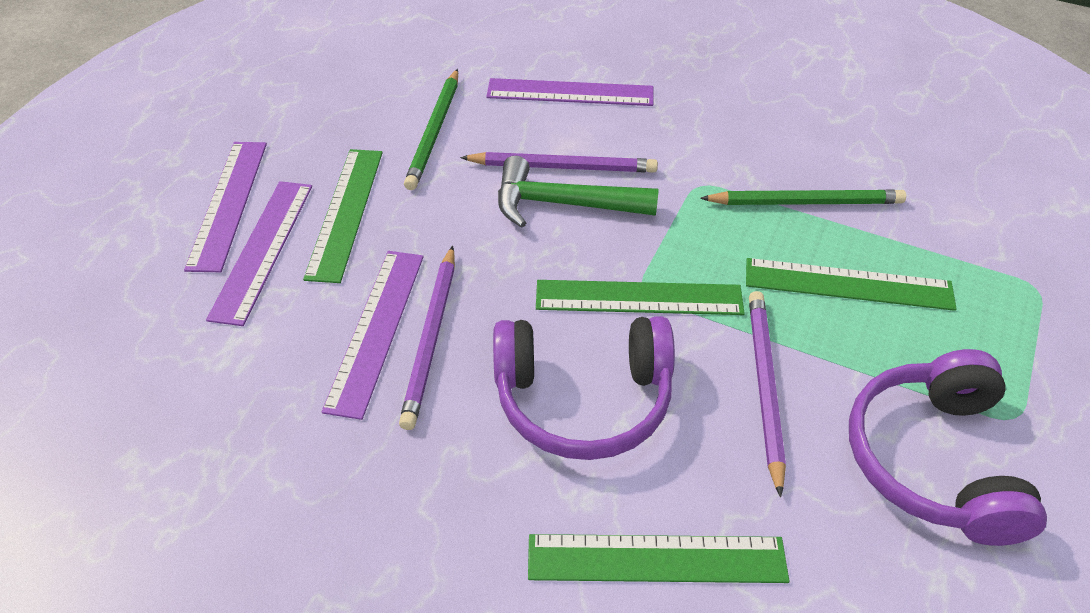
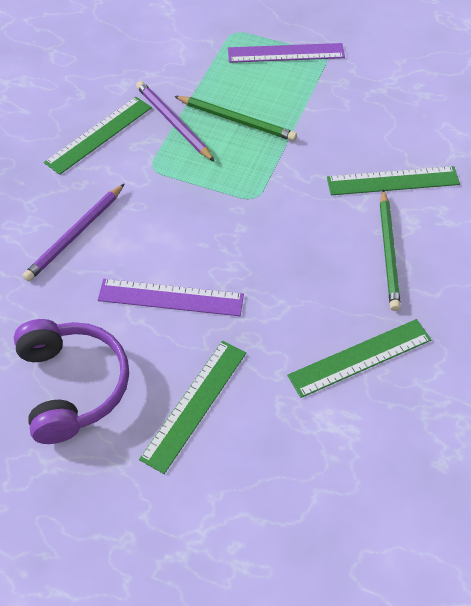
green hammer: [498,156,659,228] = 1 -> none = 0
purple headphones: [493,316,675,460] [849,349,1047,546] = 2 -> [14,319,129,444] = 1
purple pencil: [399,246,455,430] [460,152,658,173] [749,291,786,497] = 3 -> [23,183,125,282] [136,81,215,162] = 2
purple ruler: [184,142,267,272] [206,181,312,326] [321,251,424,420] [486,78,653,106] = 4 -> [98,279,244,316] [228,43,345,63] = 2

